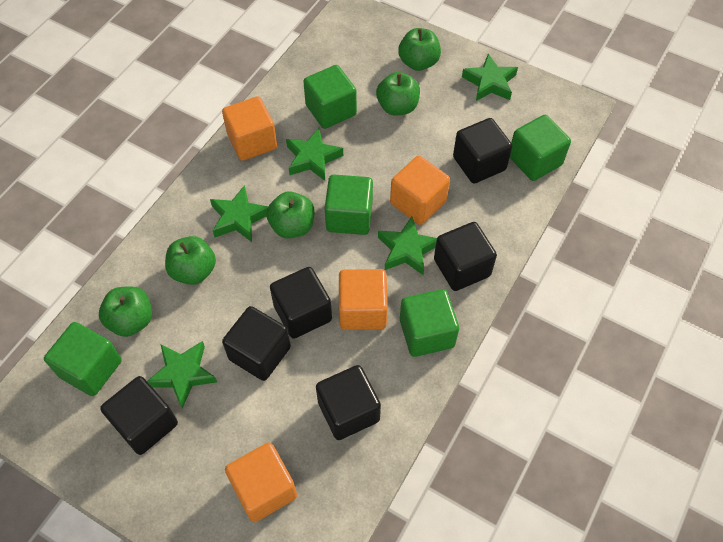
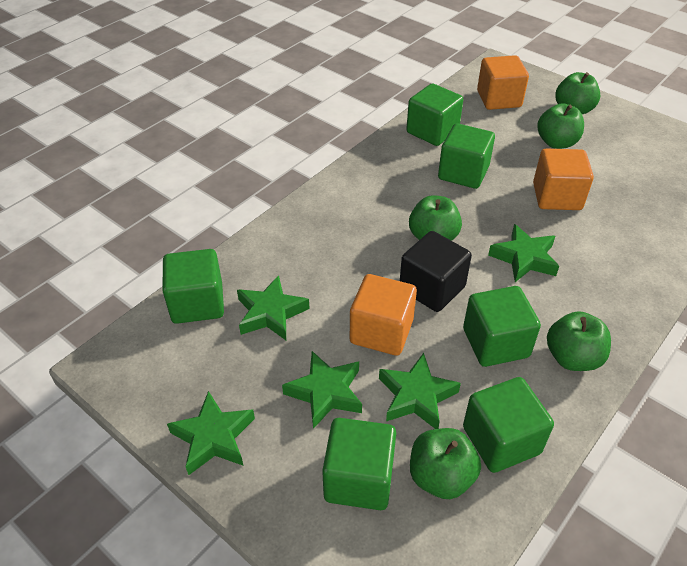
black cube: [100,376,178,455] [222,306,291,381] [270,267,332,339] [316,365,381,440] [434,222,497,291] [453,118,513,183] = 6 -> [400,231,472,312] = 1
green cube: [44,322,122,396] [303,65,357,129] [325,174,373,235] [400,289,459,357] [510,115,571,181] = 5 -> [162,249,224,324] [322,418,396,510] [406,84,463,146] [438,123,495,189] [463,286,541,367] [463,377,554,473] = 6
orange cube: [222,96,277,161] [225,443,297,522] [339,269,388,330] [390,156,450,225] = 4 -> [350,274,417,356] [477,55,529,110] [533,148,594,210] = 3

